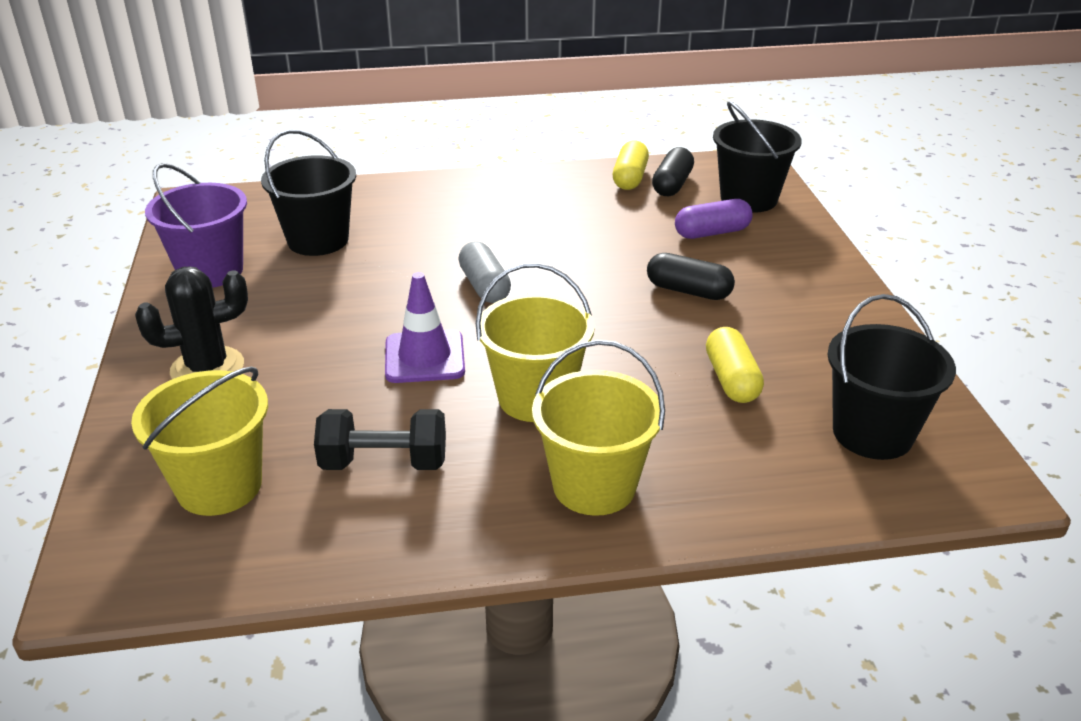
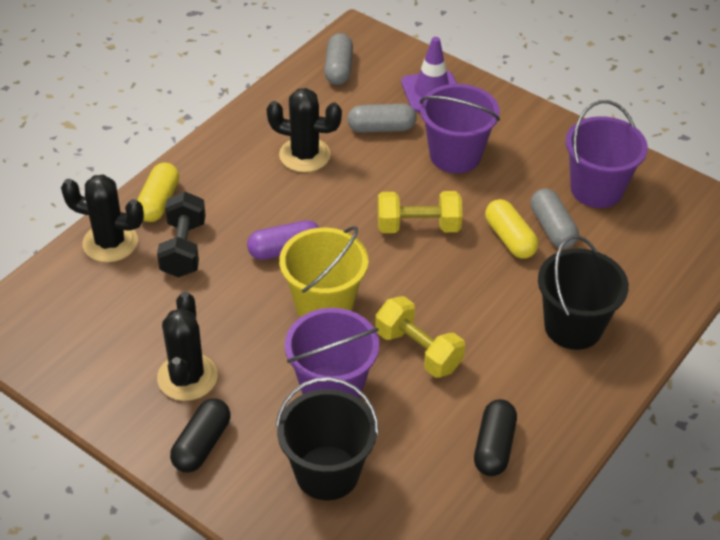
black bucket: [261,130,356,256] [713,101,802,213] [827,294,956,460] = 3 -> [276,377,379,500] [538,235,629,350] = 2
black cactus: [135,267,248,379] = 1 -> [61,174,144,262] [157,292,218,401] [267,88,342,172] = 3
grey capsule: [459,242,511,303] = 1 -> [324,33,353,85] [347,104,417,133] [531,188,579,249] = 3
purple bucket: [145,163,247,288] = 1 -> [285,308,379,399] [420,84,500,173] [566,100,648,208] = 3
yellow bucket: [131,366,268,516] [476,263,595,422] [532,340,665,516] = 3 -> [279,226,368,317] = 1
yellow dumbbell: none = 0 -> [375,296,465,378] [378,191,463,233] = 2

